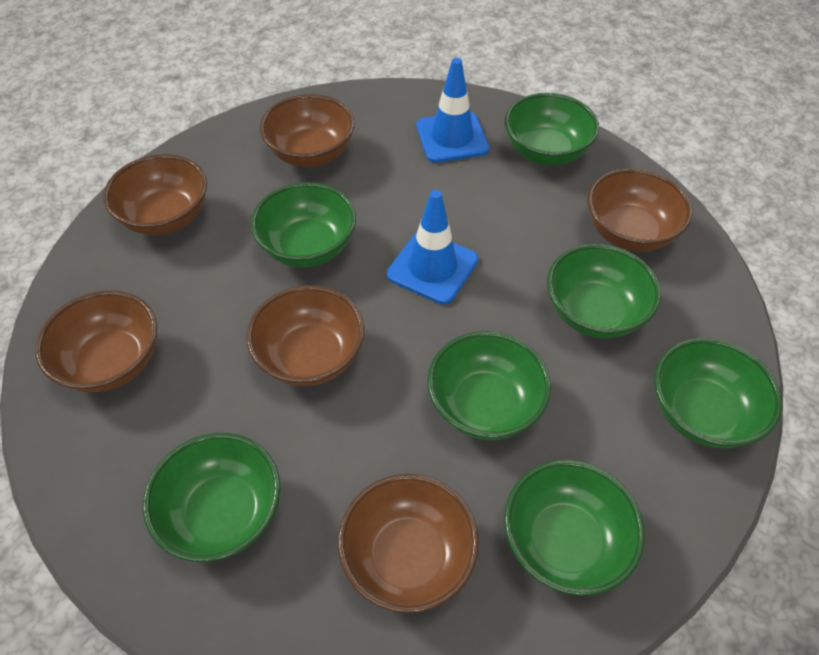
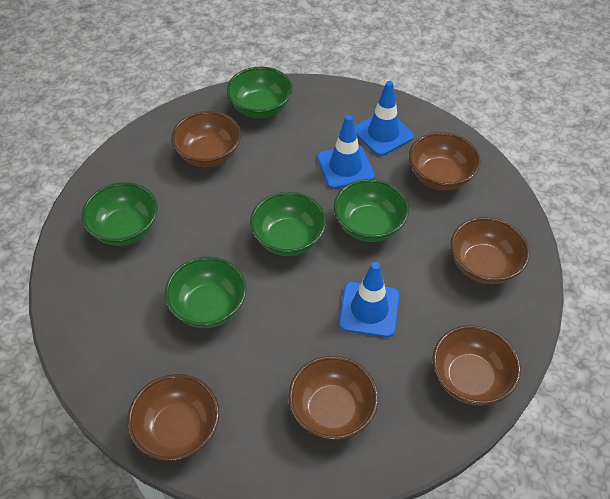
blue traffic cone: [387,190,478,304] [416,58,490,163] = 2 -> [317,115,375,189] [339,262,400,337] [355,81,414,156] = 3
green bowl: [143,433,280,562] [251,182,356,267] [427,331,551,440] [504,93,599,165] [504,460,645,596] [547,244,661,339] [654,338,782,448] = 7 -> [81,182,158,246] [165,256,247,328] [227,67,293,118] [250,192,326,256] [334,179,409,242] = 5

